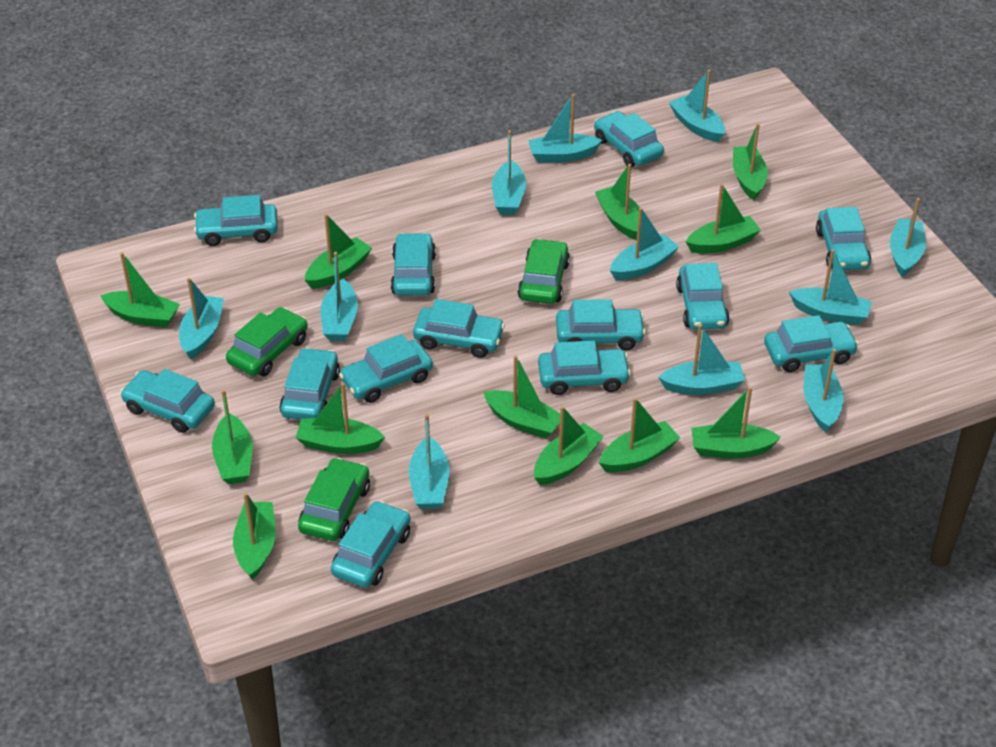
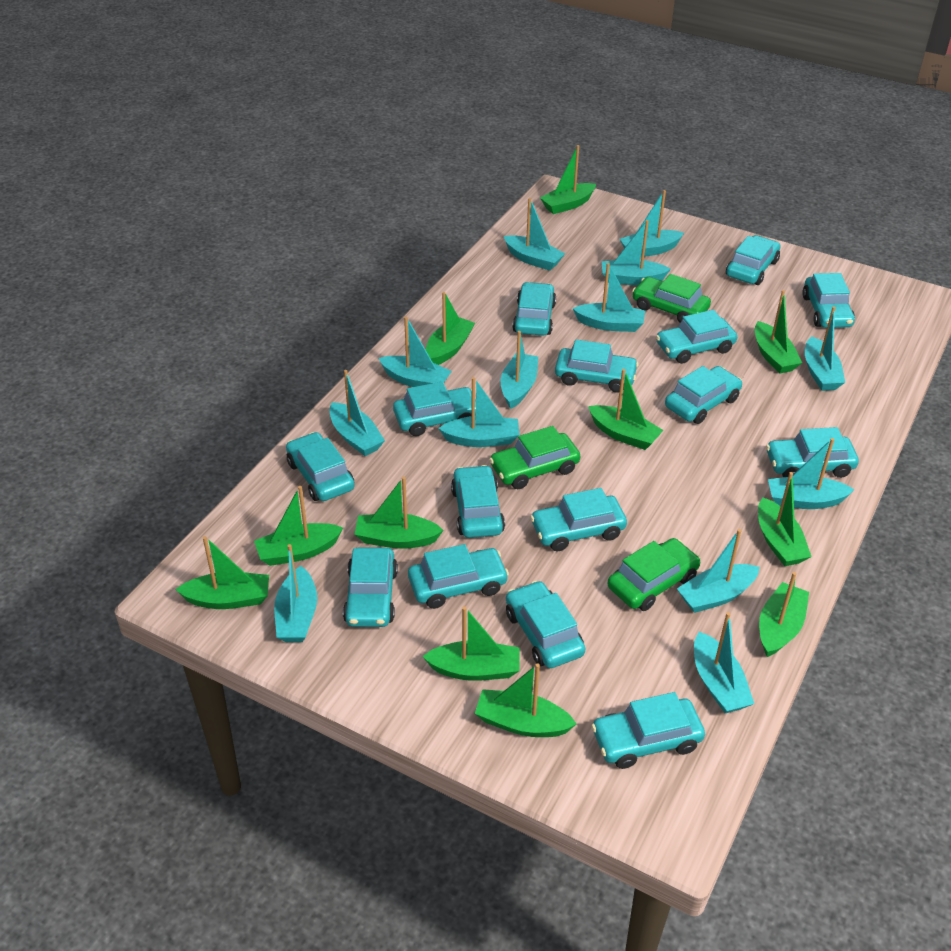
green boat: [101,252,180,328] [212,389,253,484] [233,493,276,580] [296,383,385,454] [305,214,372,289] [483,355,560,438] [534,406,603,485] [595,164,640,240] [599,398,680,472] [686,184,761,253] [691,387,781,459] [733,123,768,200] = 12 -> [175,536,269,609] [254,486,343,566] [354,477,444,549] [422,606,520,681] [426,292,475,365] [475,663,577,737] [540,145,596,214] [588,369,664,450] [755,290,802,374] [758,472,812,566] [759,572,809,657] = 11
turquoise boat: [179,278,224,359] [321,252,358,341] [409,414,449,509] [492,130,526,215] [528,94,602,163] [610,208,679,280] [658,324,745,395] [669,70,725,142] [789,249,872,325] [804,349,844,432] [890,198,926,277] = 11 -> [274,544,317,642] [329,370,385,456] [379,316,452,387] [438,377,519,447] [501,331,538,409] [504,198,565,271] [573,263,645,332] [602,220,671,285] [620,190,684,257] [677,529,760,613] [694,612,754,713] [768,438,855,509] [805,306,845,391] = 13
turquoise car: [120,369,215,433] [194,195,278,246] [279,348,340,420] [331,501,410,588] [339,334,433,403] [391,233,436,296] [413,299,505,358] [538,340,631,395] [556,299,646,350] [594,111,664,167] [676,263,729,330] [764,315,859,372] [816,207,871,270] = 13 -> [286,432,355,501] [343,547,398,627] [393,382,476,436] [408,544,509,609] [451,465,505,538] [506,581,586,668] [512,282,556,335] [530,488,627,551] [555,340,639,393] [591,692,705,769] [656,310,737,364] [665,366,742,424] [726,235,781,285] [766,427,859,478] [802,273,855,328] = 15

